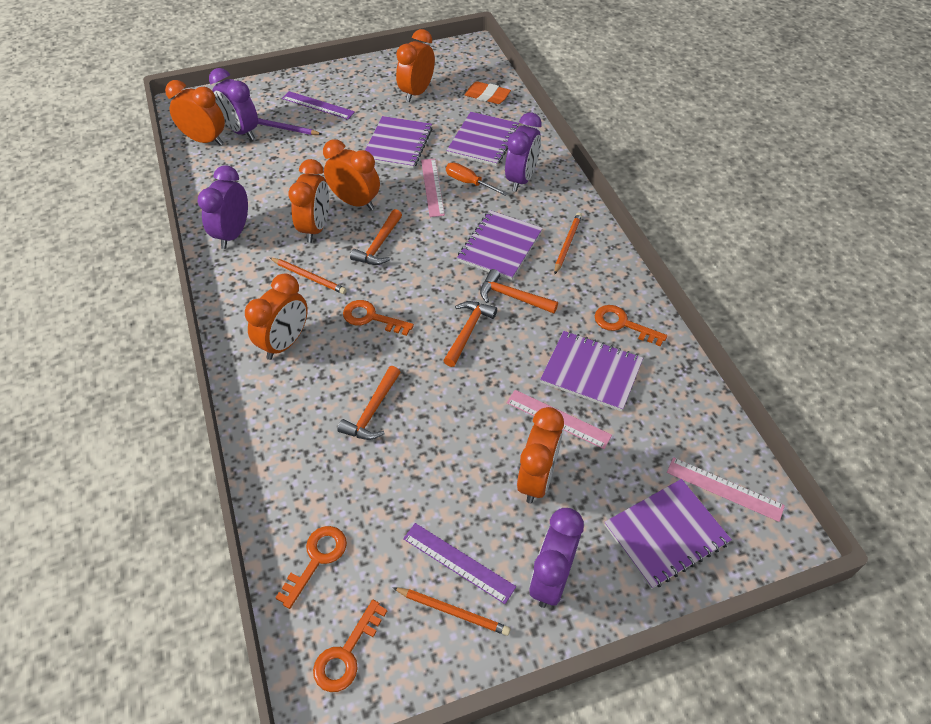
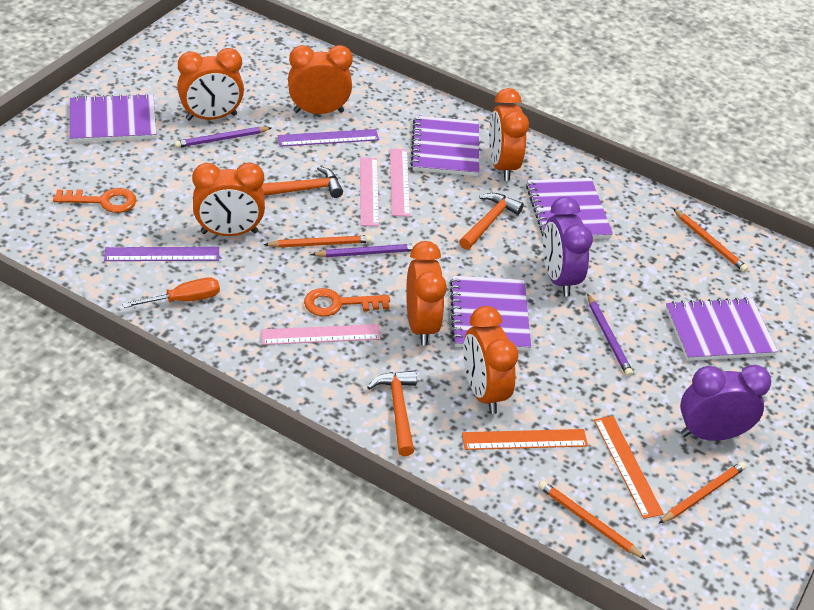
orange eraser: [465,81,511,104] = 1 -> none = 0
orange hammer: [337,366,401,440] [350,209,402,265] [443,301,497,367] [480,269,558,314] = 4 -> [262,166,343,198] [367,370,417,456] [459,193,524,250] = 3
orange key: [275,526,347,609] [313,600,387,692] [343,300,414,336] [595,305,667,346] = 4 -> [53,188,136,213] [304,288,390,316] = 2
orange pencil: [270,258,347,294] [393,587,511,636] [554,212,582,275] = 3 -> [263,235,372,248] [538,480,646,559] [658,462,746,524] [673,209,748,272] = 4
orange ruler: none = 0 -> [462,429,588,450] [594,416,664,519] = 2
purple clock: [198,165,248,249] [209,68,258,140] [505,112,542,192] [529,508,584,608] = 4 -> [543,197,593,297] [680,365,771,441] = 2
purple pencil: [258,118,322,135] = 1 -> [174,127,271,148] [311,244,415,257] [587,294,633,377] = 3

